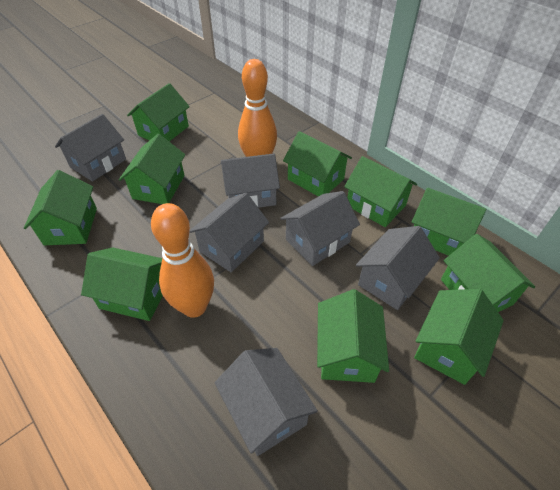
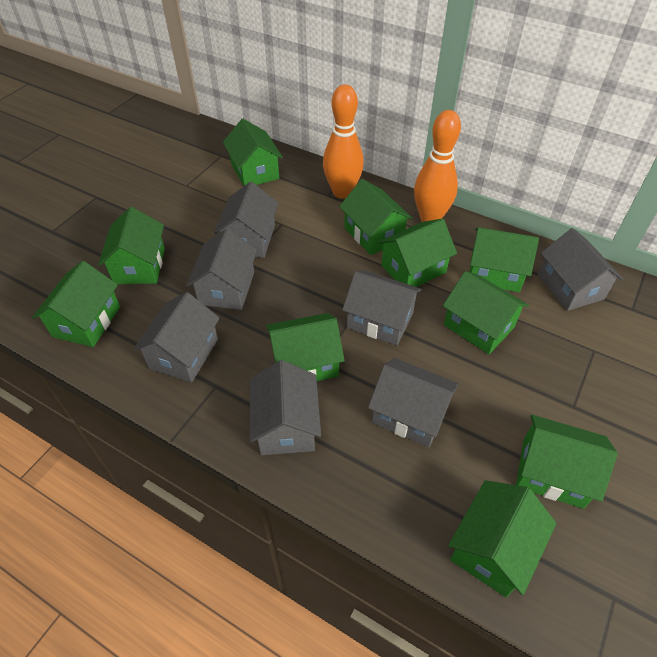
grey house: [55,114,126,182] [189,193,269,272] [215,348,318,456] [221,154,280,208] [280,191,360,266] [356,226,440,310] = 6 -> [133,292,220,382] [187,228,257,310] [214,182,278,258] [250,360,321,455] [342,271,422,346] [368,358,459,448] [538,228,623,311] = 7

